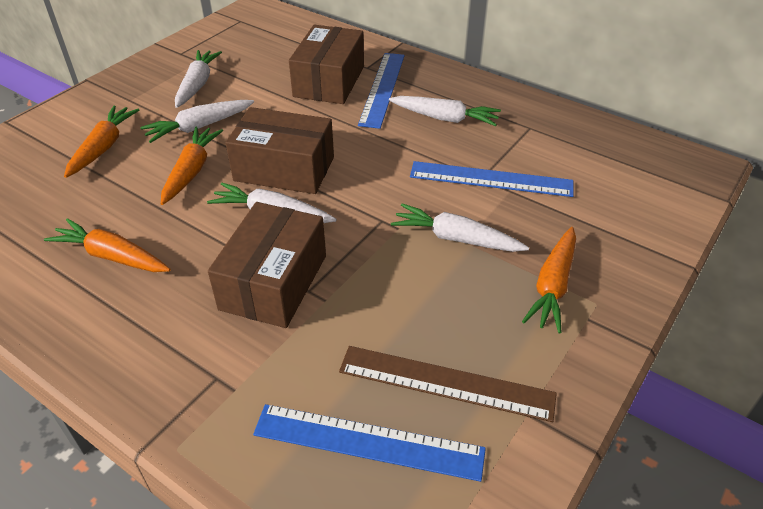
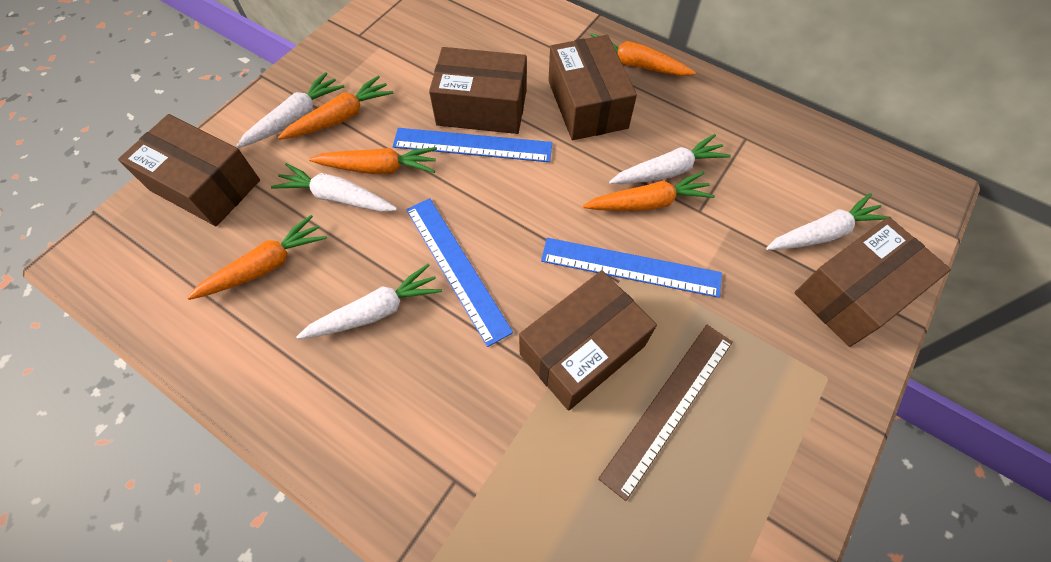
brown box: [208,202,326,328] [226,107,334,194] [289,25,364,104] = 3 -> [118,114,260,226] [429,47,527,134] [519,270,657,411] [548,35,637,140] [795,217,951,347] = 5
orange carrot: [44,218,170,272] [64,106,139,178] [161,126,223,205] [522,227,576,333] = 4 -> [187,215,327,300] [278,75,393,140] [309,147,437,174] [583,171,715,211] [591,33,696,76] = 5

